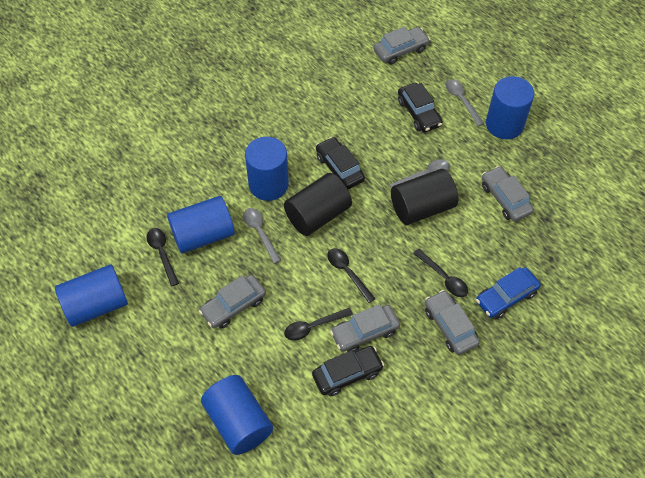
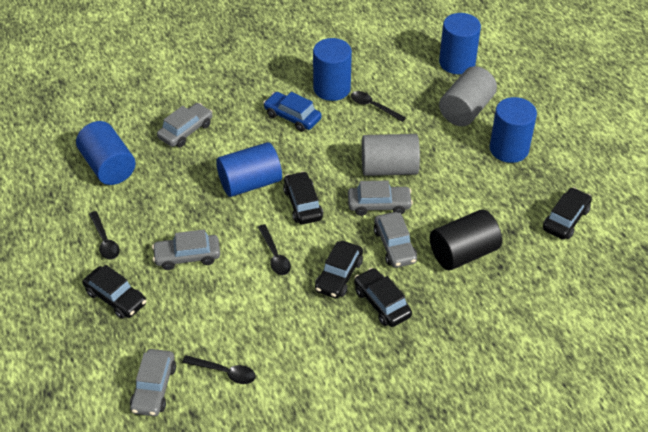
black car: [312,346,384,396] [316,137,365,189] [398,83,443,132] = 3 -> [83,265,146,319] [283,171,323,224] [315,241,363,299] [354,268,412,327] [543,187,592,239] = 5
black cylinder: [284,173,352,236] [391,169,458,225] = 2 -> [430,209,502,270] = 1
grey cylinder: none = 0 -> [362,134,420,176] [439,66,497,126] = 2
grey spoon: [243,208,281,264] [390,159,450,188] [446,79,484,126] = 3 -> none = 0

